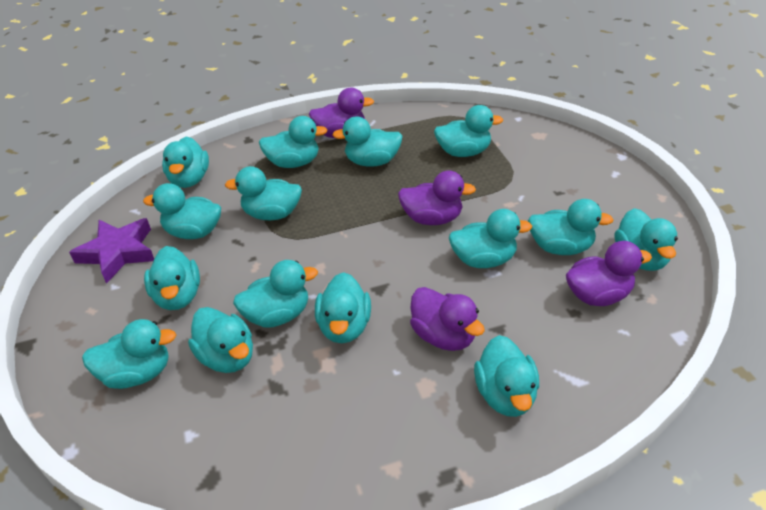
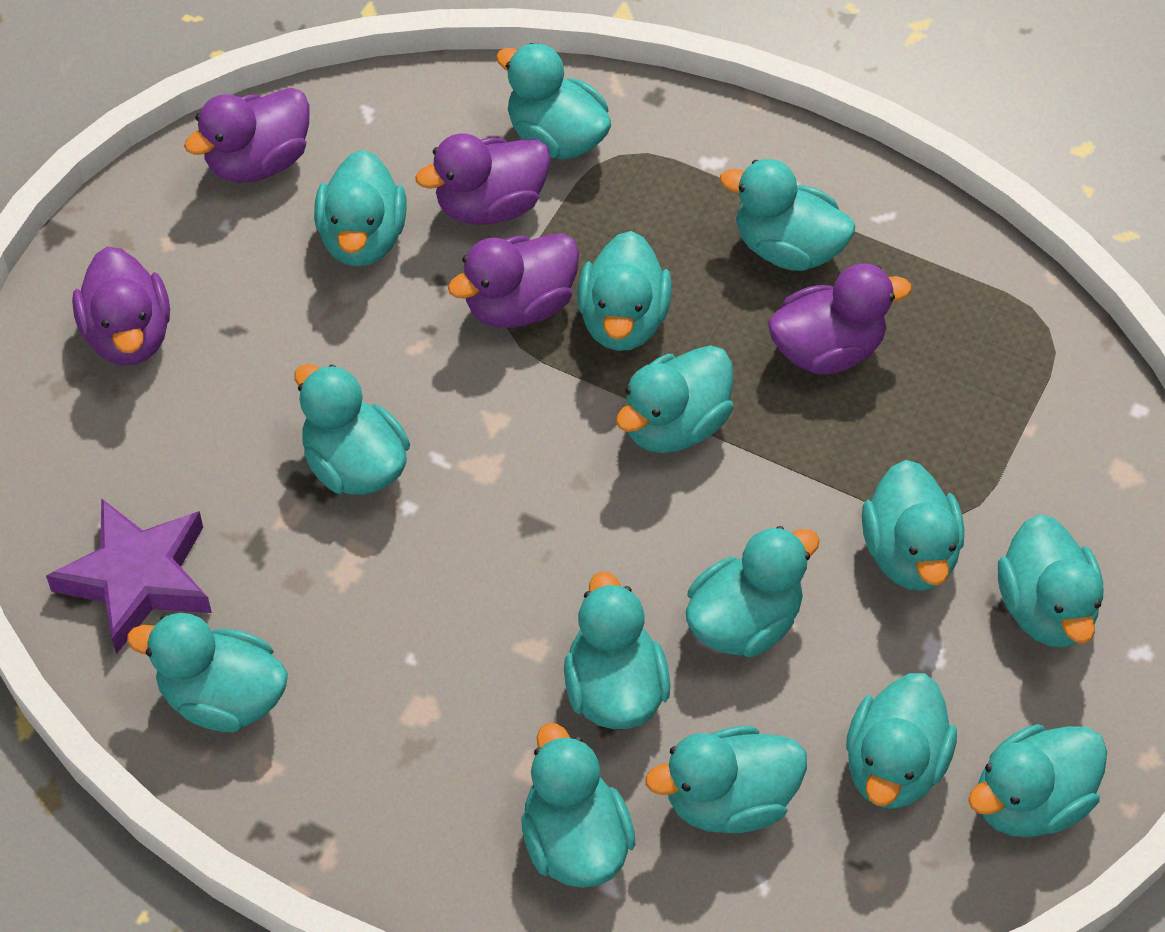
purple duck: [309,88,374,138] [398,170,476,225] [410,287,485,351] [566,241,652,306] = 4 -> [72,246,170,365] [184,88,310,183] [415,133,551,225] [448,233,579,328] [768,263,912,374] = 5

